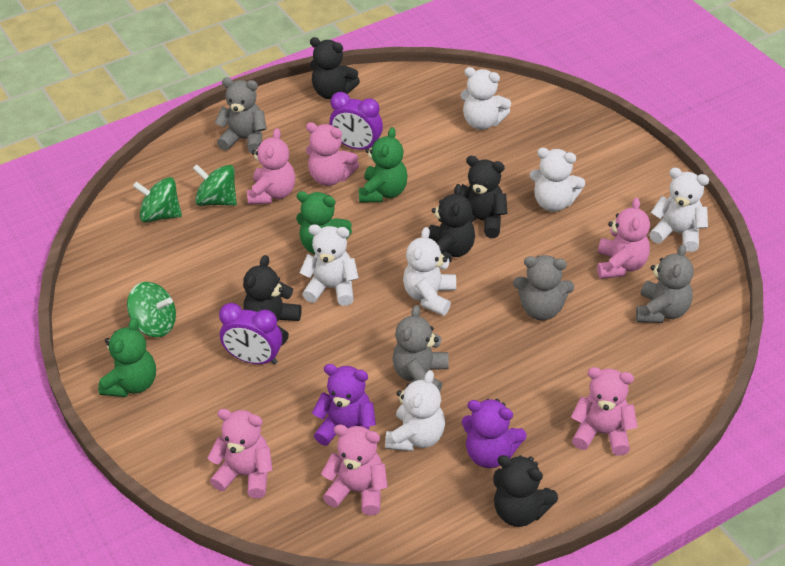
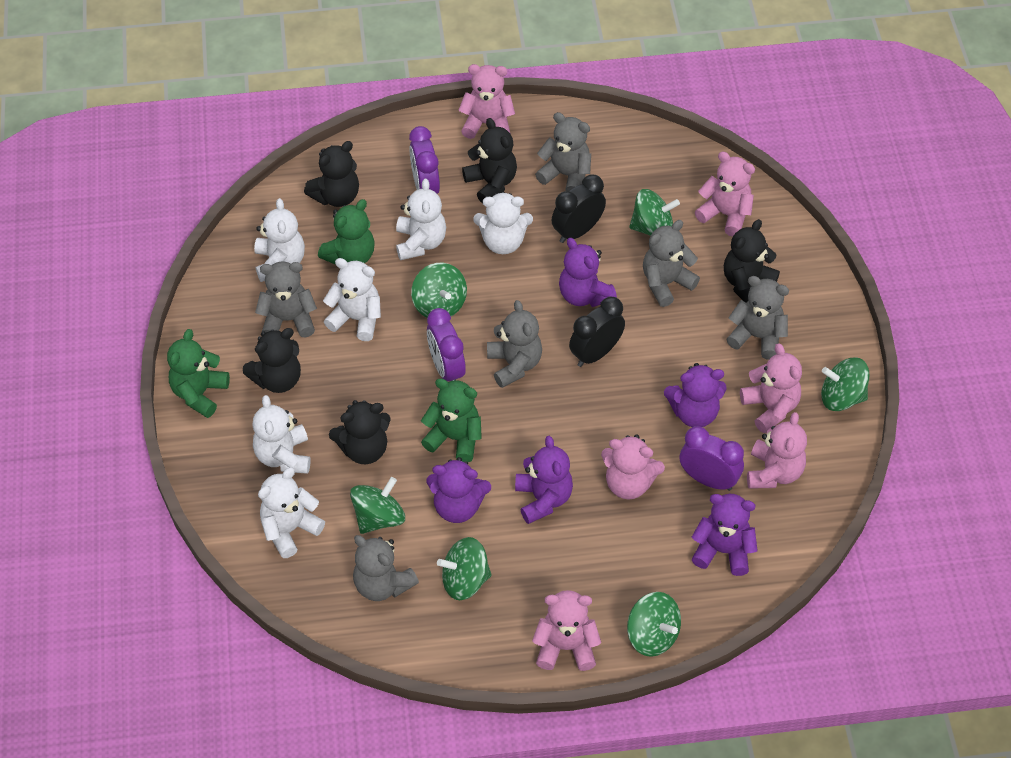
black clock: none = 0 -> [552,174,606,243] [569,297,625,367] = 2
green spinning top: [127,282,176,337] [133,177,182,223] [193,164,237,206] = 3 -> [350,477,405,534] [411,263,467,317] [437,537,492,600] [627,592,681,657] [629,189,680,236] [821,357,869,411] = 6
grey teddy bear: [215,78,267,153] [392,305,449,391] [513,255,574,321] [636,244,694,323] = 4 -> [255,261,317,338] [353,535,419,601] [487,300,542,388] [535,112,591,191] [643,220,700,307] [726,276,789,360] = 6
purple clock: [219,303,282,365] [330,92,383,150] = 2 -> [409,126,440,194] [427,308,466,381] [680,426,744,491] = 3
purple teddy bear: [312,364,376,446] [462,399,527,468] = 2 -> [426,457,491,523] [515,436,573,524] [559,238,617,307] [664,363,727,427] [691,494,758,576] = 5

